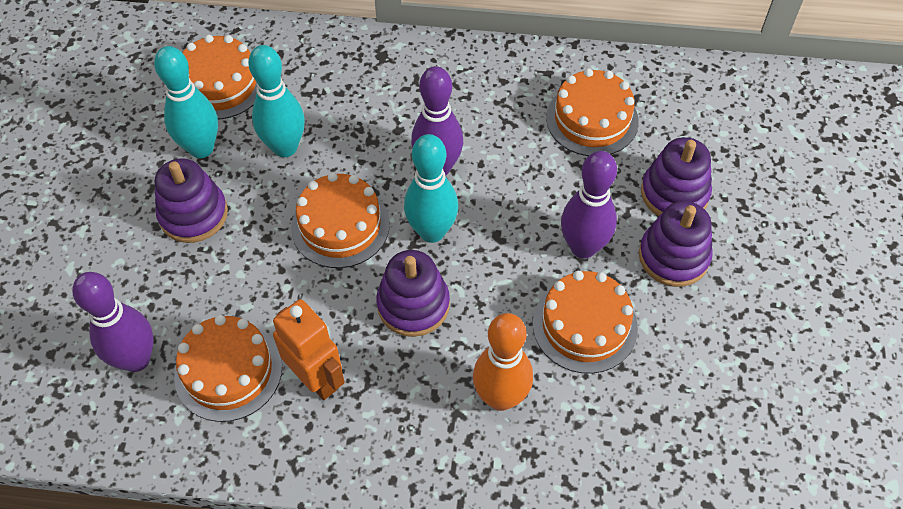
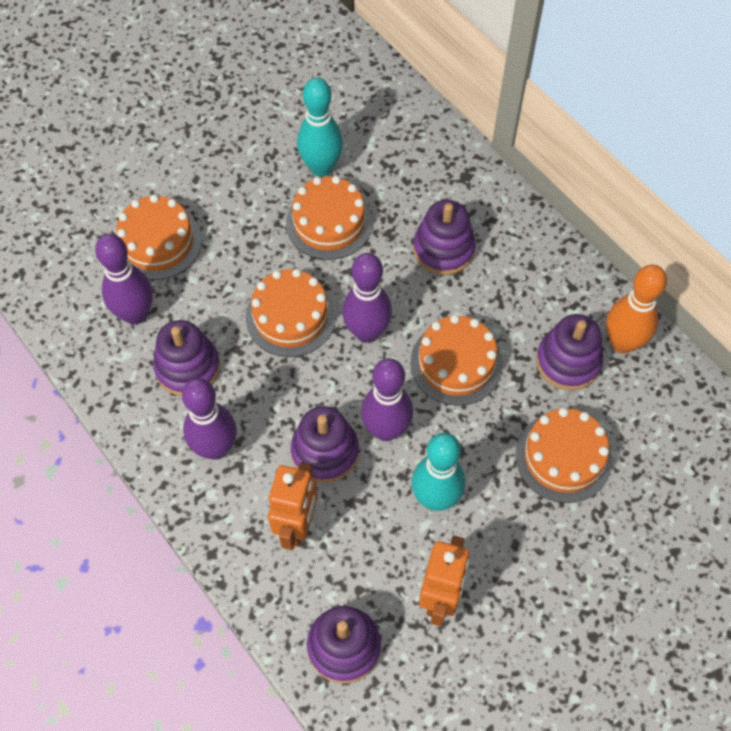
orange robot: [273,299,345,400] = 1 -> [268,462,318,550] [419,536,470,626] = 2
purple bowling pin: [72,272,154,372] [411,66,463,176] [561,151,617,259] = 3 -> [95,234,153,325] [182,378,237,460] [342,253,392,343] [361,358,413,441] = 4
purple stacking toy: [155,159,228,243] [376,250,450,337] [639,201,713,287] [641,137,712,216] = 4 -> [153,320,220,396] [291,406,359,483] [307,606,381,684] [413,200,476,275] [536,314,603,390] = 5
turquoise bowling pin: [154,46,218,158] [248,45,305,157] [404,134,458,243] = 3 -> [297,77,343,177] [412,433,465,511] = 2

